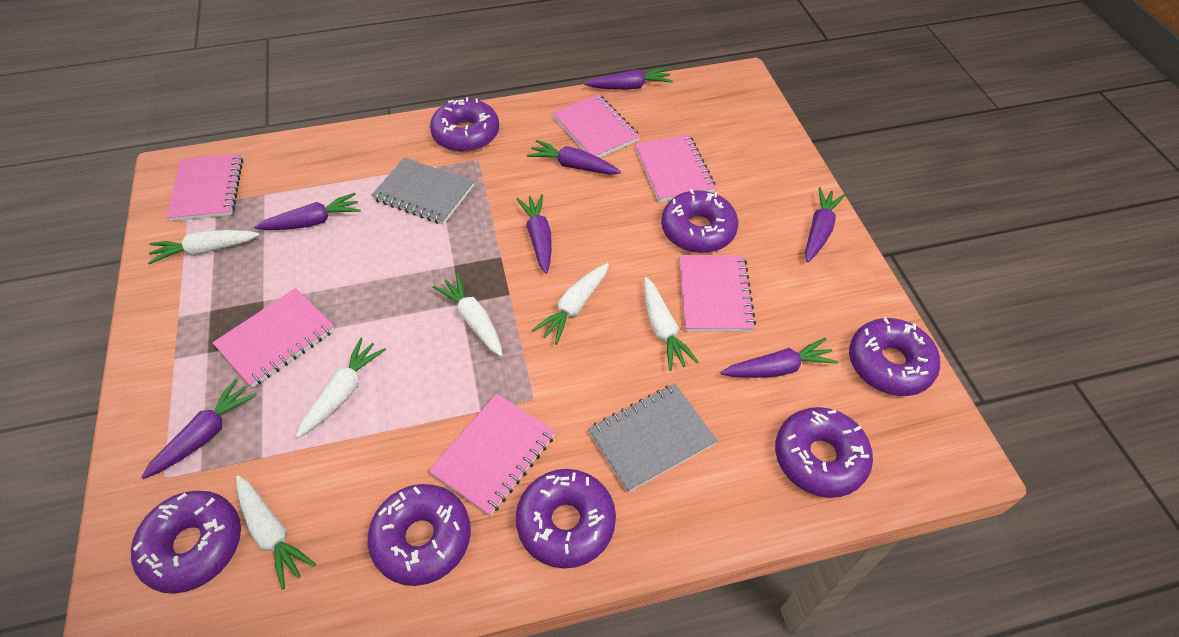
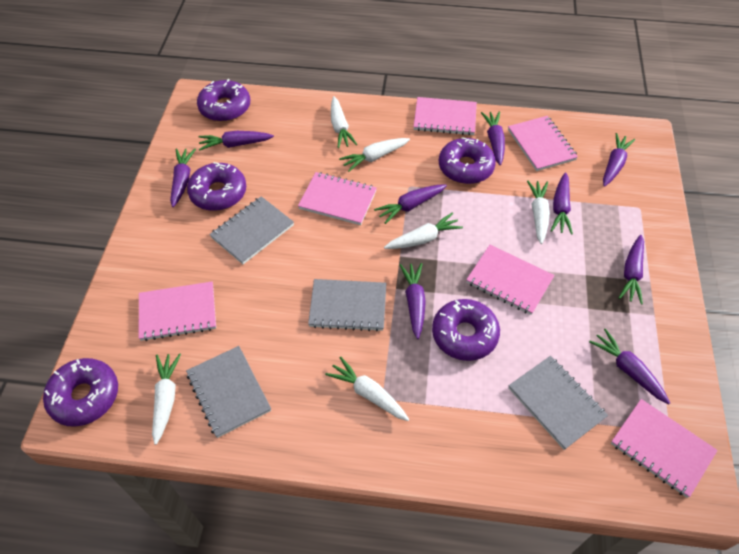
grey notebook: [371,158,474,225] [588,384,718,493] = 2 -> [186,346,271,438] [209,196,294,264] [308,279,386,332] [509,356,608,450] = 4
purple carrot: [141,379,257,479] [254,193,361,230] [517,194,552,274] [527,140,621,175] [584,67,673,90] [721,338,839,378] [805,187,845,262] = 7 -> [170,149,196,207] [199,131,274,151] [374,185,447,224] [400,263,426,339] [481,111,505,165] [550,172,573,235] [589,329,670,404] [603,133,635,187] [619,235,644,305] = 9
purple donut: [131,491,241,594] [368,484,471,586] [430,97,499,152] [516,469,616,569] [661,189,738,253] [775,407,873,498] [849,317,940,396] = 7 -> [43,358,118,427] [187,162,246,211] [197,79,250,122] [432,299,500,361] [439,137,496,184] = 5

